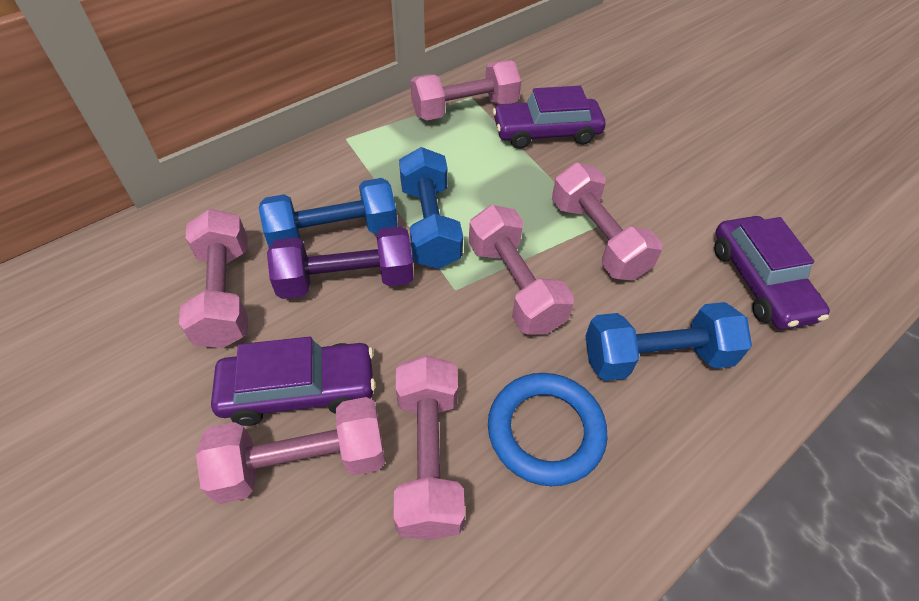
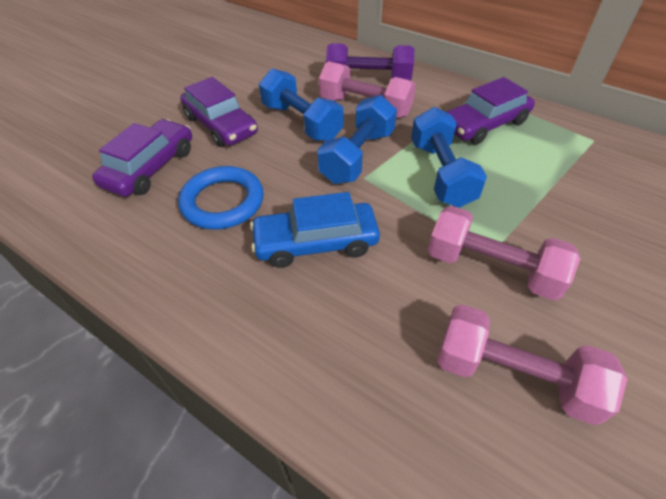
blue car: none = 0 -> [250,192,380,268] = 1
pink dumbbell: [179,209,248,348] [196,397,385,504] [393,355,465,540] [410,60,521,120] [469,205,574,335] [552,163,662,280] = 6 -> [319,61,416,118] [428,206,581,300] [437,304,627,425] = 3

